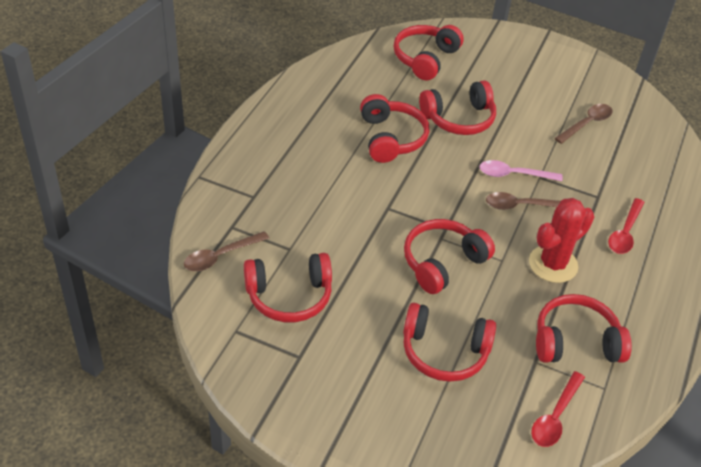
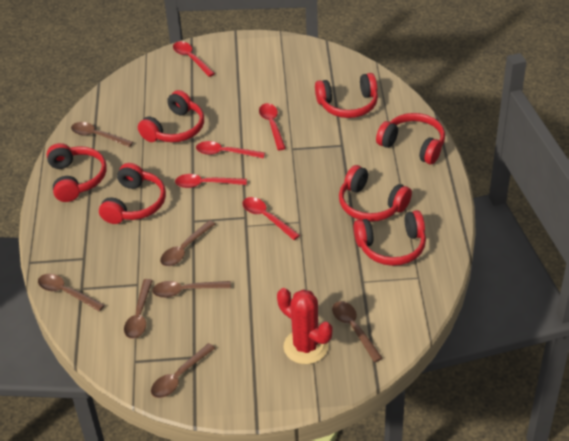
brown spoon: [184,231,269,271] [486,192,561,210] [554,104,613,144] = 3 -> [38,274,105,312] [71,122,133,147] [124,279,153,339] [151,343,215,398] [152,281,231,298] [160,220,215,266] [332,301,383,362] = 7
pink spoon: [479,160,563,181] = 1 -> none = 0
red spoon: [531,371,585,447] [608,198,645,254] = 2 -> [173,41,215,77] [175,174,247,188] [196,141,265,159] [242,197,300,240] [259,103,286,150] = 5

